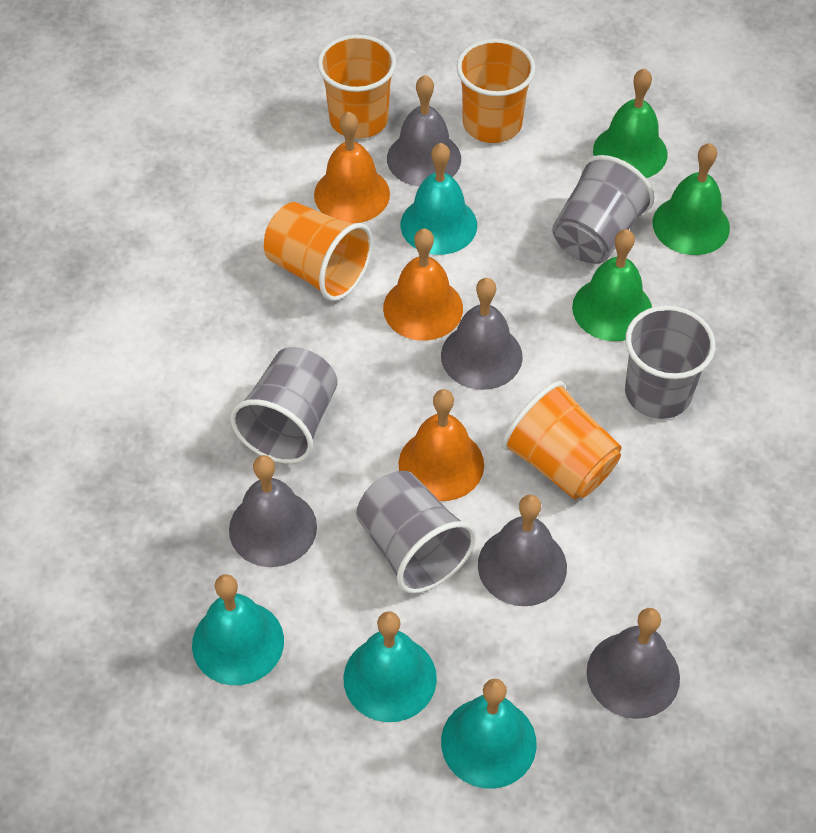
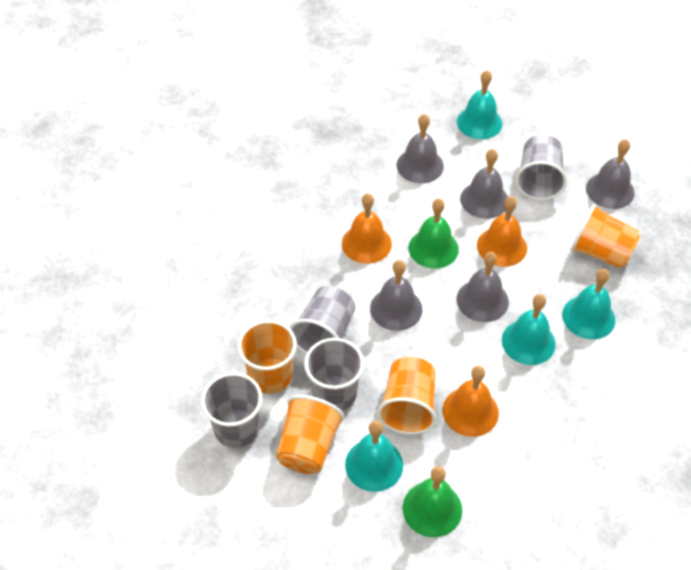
green bell: [572,229,652,341] [593,68,667,178] [653,143,730,255] = 3 -> [403,466,462,537] [408,198,459,269] = 2

